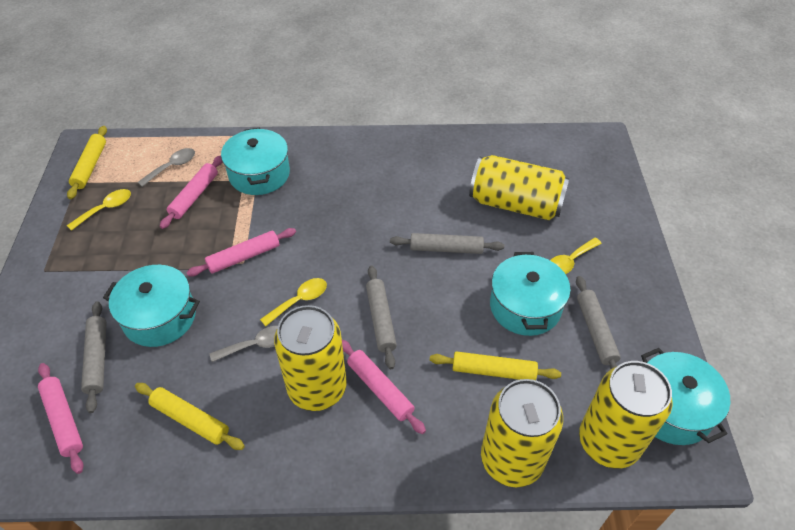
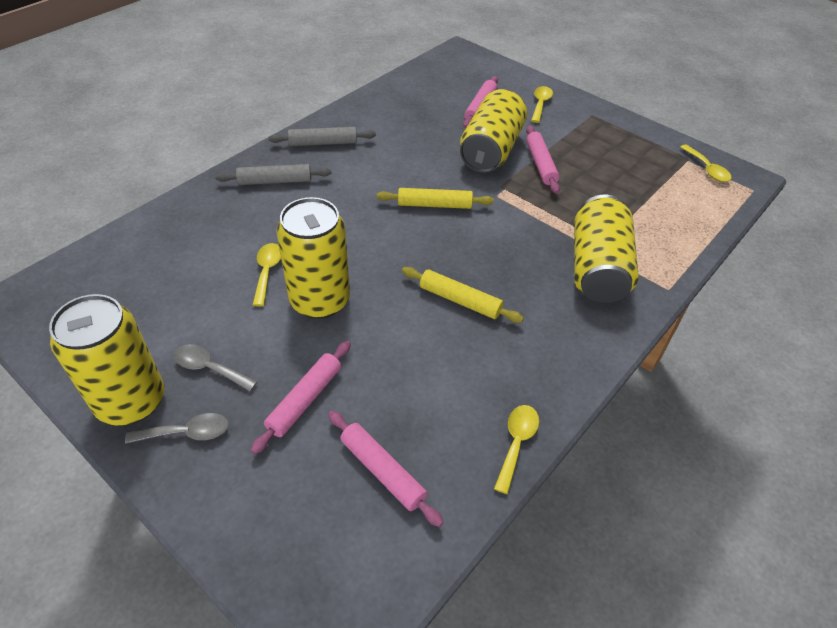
grey rolling pin: [81,301,107,413] [366,266,397,369] [390,233,504,254] [576,276,620,369] = 4 -> [215,164,331,185] [268,127,376,146] = 2
turquoise pot: [103,265,200,347] [221,128,290,195] [490,252,571,336] [641,348,730,445] = 4 -> none = 0
yellow rolling pin: [67,126,107,199] [135,383,245,450] [430,351,561,380] = 3 -> [377,188,494,209] [402,267,524,323] = 2
yellow spoon: [67,189,131,231] [260,278,327,326] [550,238,602,274] = 3 -> [253,243,281,306] [494,405,539,494] [531,86,553,123] [680,145,731,182] = 4

